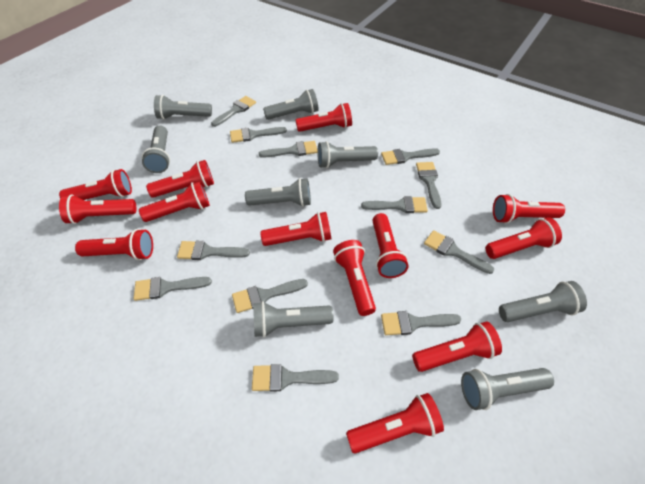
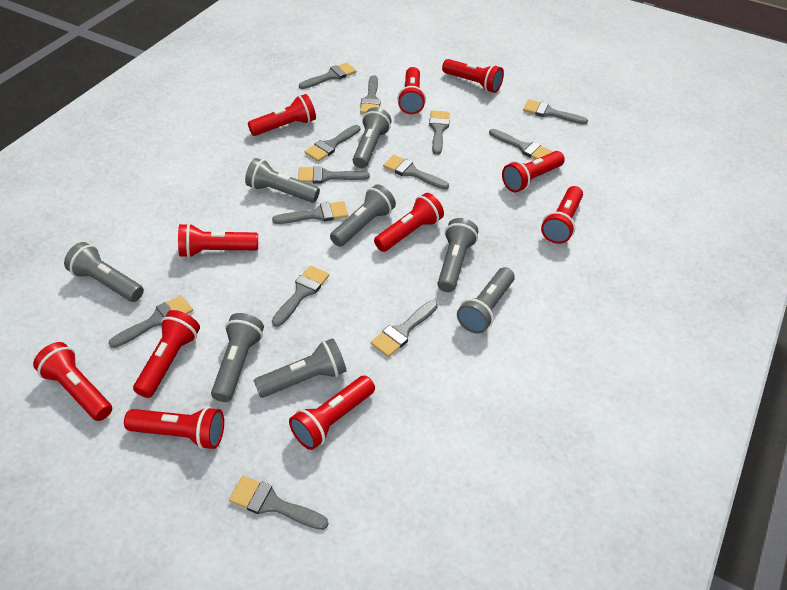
grey brush: [133,277,212,301] [177,241,250,260] [211,96,256,127] [230,127,287,143] [232,279,308,313] [252,364,339,392] [259,141,318,158] [361,196,428,213] [381,148,440,165] [381,311,461,335] [416,162,441,209] [424,230,494,274] = 12 -> [109,295,193,348] [229,476,328,530] [272,201,348,224] [272,265,329,327] [298,166,370,183] [299,62,356,89] [305,125,360,162] [360,75,381,114] [371,300,438,357] [383,155,449,190] [429,110,449,155] [489,129,553,159] [523,99,588,125] = 13
red flashlight: [59,169,132,200] [59,195,137,224] [75,229,153,260] [139,181,210,222] [146,160,214,198] [260,212,331,246] [296,103,352,132] [333,240,376,316] [346,393,444,454] [373,213,409,278] [412,321,502,372] [486,217,562,259] [493,194,565,224] = 13 -> [33,342,112,421] [124,407,224,449] [133,310,200,398] [178,223,258,258] [248,94,316,136] [289,376,375,450] [374,193,444,252] [397,67,426,114] [442,59,504,93] [502,151,565,192] [541,186,583,244] = 11

